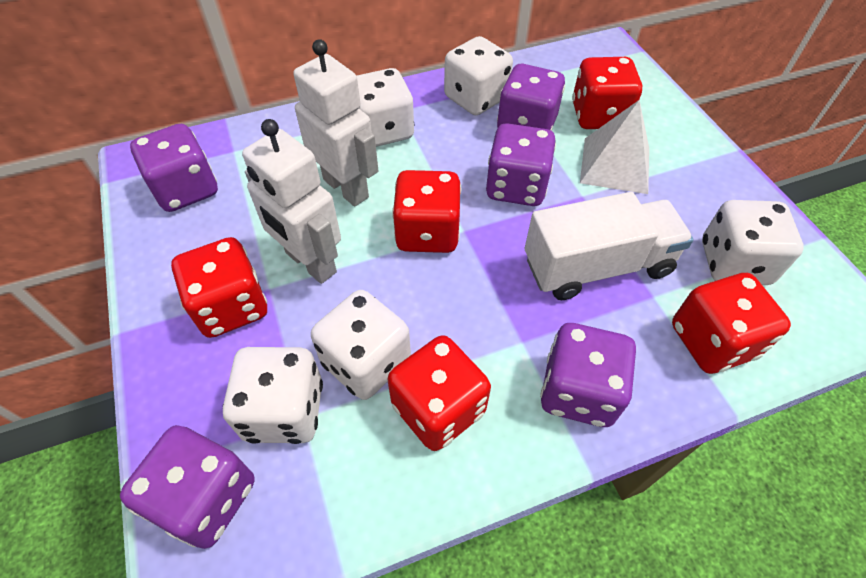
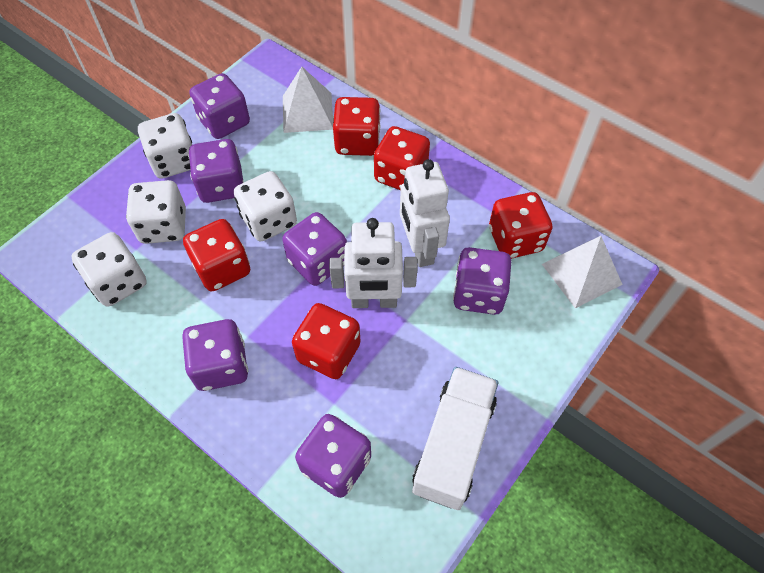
purple dice: [120,425,255,549] [130,124,218,212] [486,123,556,206] [497,64,565,131] [540,323,636,427] = 5 -> [182,319,248,391] [188,139,244,203] [189,73,250,139] [282,212,347,286] [295,414,371,498] [453,247,511,315] = 6
white dice: [223,347,323,444] [311,290,411,400] [357,68,415,147] [444,36,513,115] [702,200,804,285] = 5 -> [71,232,147,307] [126,180,186,244] [138,113,192,179] [234,171,297,241] = 4
white pyramid: [580,100,649,194] = 1 -> [283,67,333,133] [542,236,623,308] = 2

